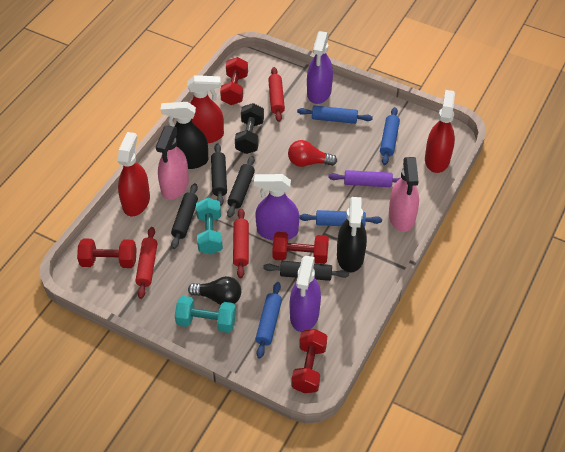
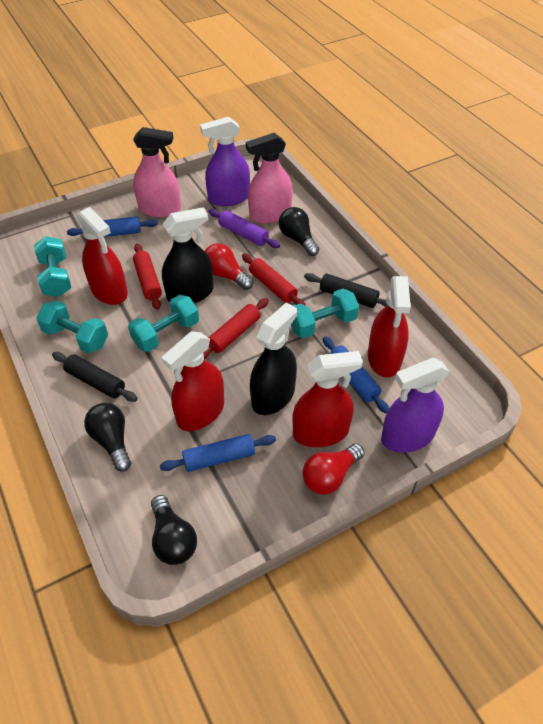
black dumbbell: [235,103,264,154] = 1 -> none = 0
black light bulb: [188,276,241,305] = 1 -> [84,403,131,472] [151,495,197,565] [279,207,319,256] = 3
black rolling pin: [171,183,198,249] [211,143,227,206] [227,156,255,218] [263,261,349,281] = 4 -> [52,352,138,402] [304,273,387,308] = 2
blue rolling pin: [255,282,282,359] [297,105,373,124] [299,210,382,227] [380,107,400,165] = 4 -> [67,216,158,237] [160,434,276,472] [323,336,389,413] = 3
purple spray bottle: [254,174,299,240] [290,256,321,332] [307,31,333,104] = 3 -> [200,117,250,206] [381,358,449,453] = 2
red dumbbell: [77,238,137,268] [220,57,248,105] [272,232,329,264] [291,329,327,393] = 4 -> none = 0
red light bulb: [288,140,337,167] = 1 -> [205,243,253,290] [302,443,364,495] = 2
red spray bottle: [118,132,150,216] [187,75,224,143] [425,90,455,173] = 3 -> [77,207,128,305] [162,331,224,431] [292,351,363,447] [368,276,411,377] = 4
turquoise dumbbell: [175,296,236,333] [196,198,223,254] = 2 -> [34,236,71,297] [36,300,108,353] [128,294,199,352] [291,289,359,338] = 4

